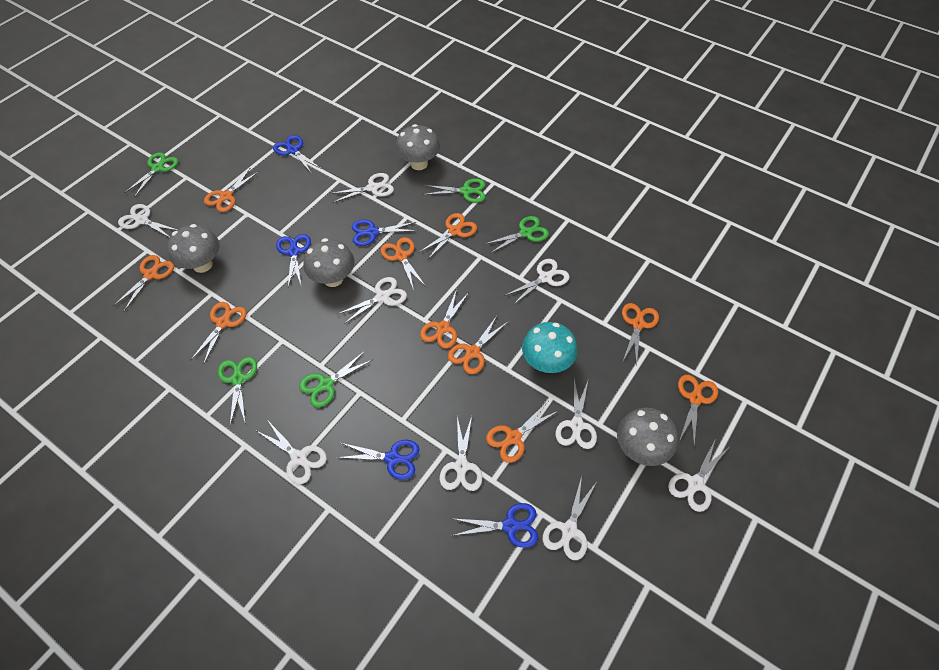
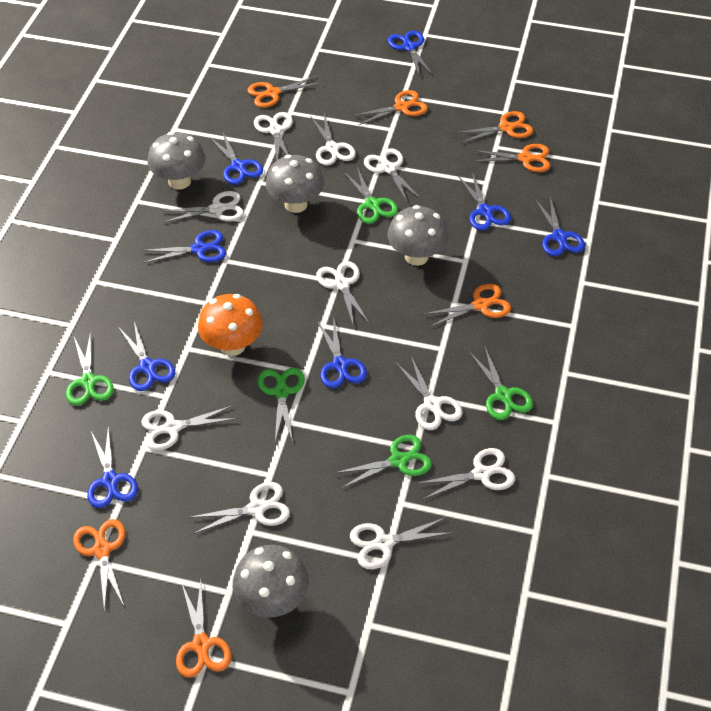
blue scissors: [273,135,320,174] [276,234,311,287] [336,440,419,480] [352,219,418,246] [452,503,538,548] = 5 -> [87,427,138,508] [118,322,175,391] [141,230,226,263] [209,131,263,185] [317,320,367,388] [388,31,433,76] [458,172,511,230] [535,197,585,256] = 8
orange mushroom: none = 0 -> [198,294,263,356] = 1
orange scissors: [113,255,174,311] [191,302,247,365] [204,168,259,212] [380,237,425,290] [419,213,477,259] [420,289,468,349] [448,316,508,374] [486,402,558,463] [622,303,659,367] [678,375,718,445] = 10 -> [73,519,125,612] [176,580,232,678] [247,75,322,108] [352,90,428,125] [424,284,511,327] [456,111,533,143] [472,144,551,172] = 7
turquoise mushroom: [522,322,577,373] = 1 -> none = 0
white scissors: [118,204,177,238] [257,421,327,484] [330,173,394,203] [338,277,407,324] [440,416,483,491] [505,259,570,305] [543,476,596,560] [555,379,597,449] [668,438,728,512] = 9 -> [141,405,237,450] [161,191,244,223] [189,482,290,534] [254,112,293,160] [310,113,356,166] [316,261,369,327] [350,517,450,569] [364,148,421,204] [396,356,463,430] [417,448,515,499] = 10

